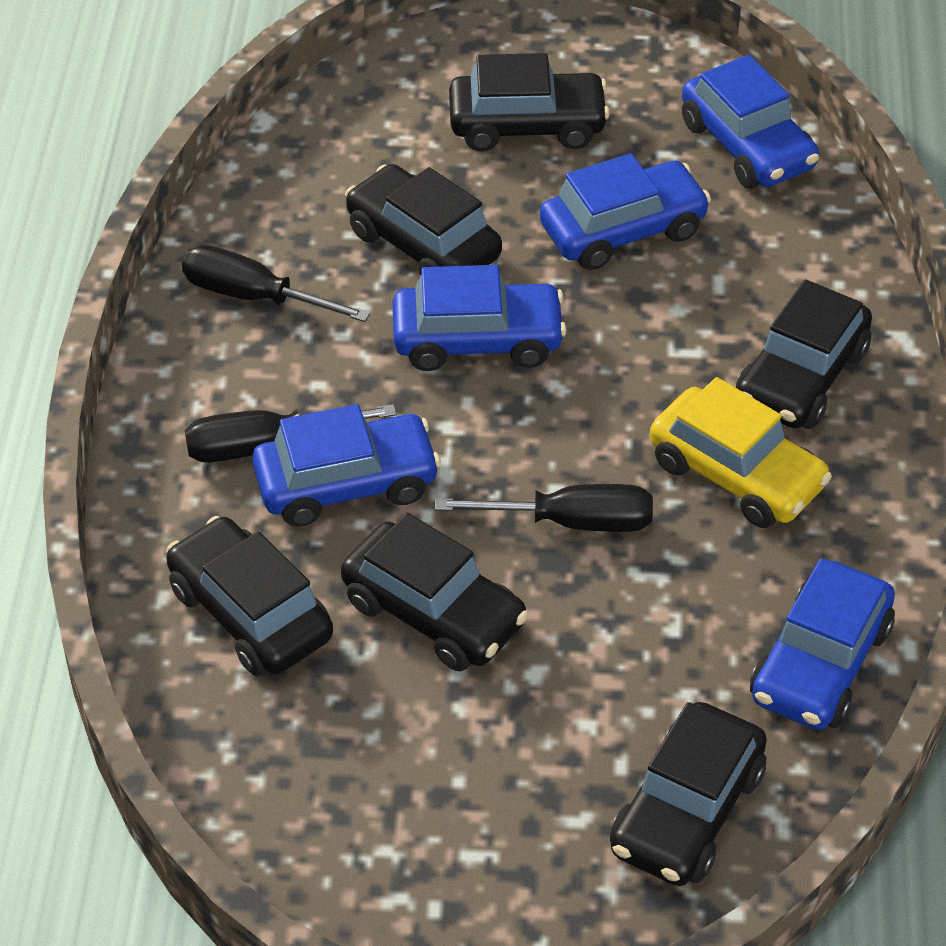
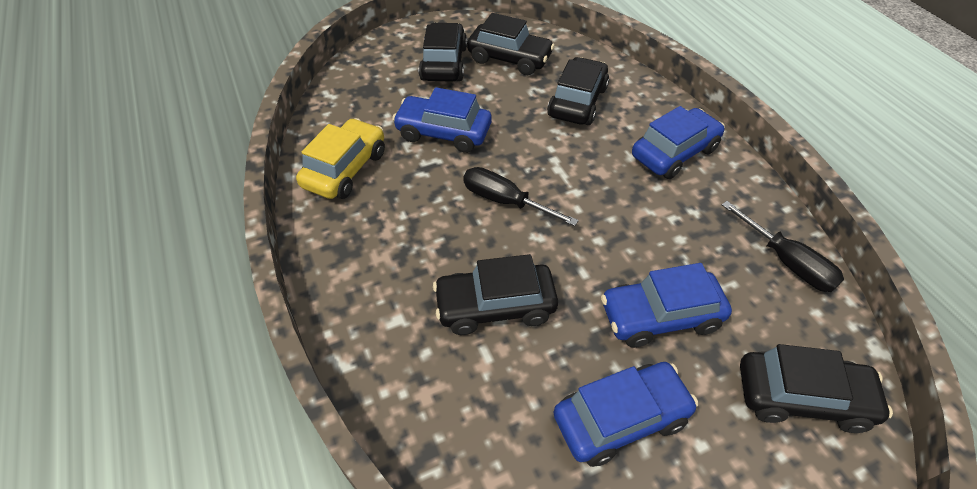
black car: [166,516,333,676] [341,513,529,672] [345,164,502,276] [449,53,610,152] [610,702,767,886] [736,280,872,429] = 6 -> [419,22,467,82] [433,254,558,335] [467,13,555,75] [547,57,609,125] [740,344,893,433] = 5
black screwdriver: [182,245,371,322] [185,404,397,462] [435,484,653,532] = 3 -> [463,167,579,226] [722,201,844,292] = 2
blue car: [252,404,441,527] [392,265,567,371] [540,153,711,270] [682,55,819,189] [750,558,895,730] = 5 -> [392,87,492,153] [554,362,698,467] [601,263,732,348] [632,106,725,179] = 4

